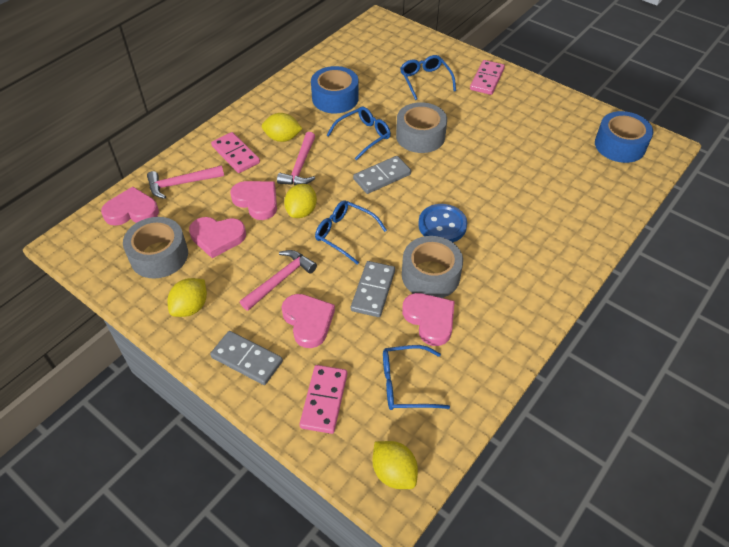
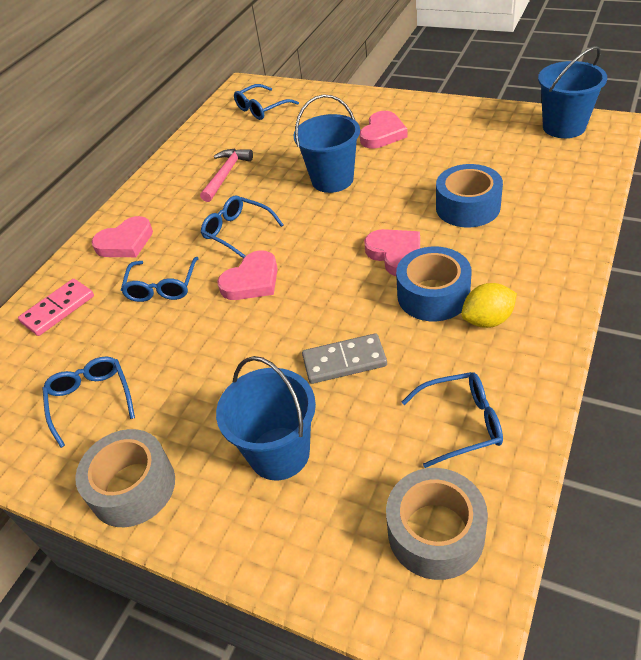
blue bucket: none = 0 -> [216,356,316,480] [294,94,360,193] [538,46,607,138] = 3
blue button: [418,204,467,242] = 1 -> none = 0
blue glasses: [315,200,387,265] [327,106,391,160] [383,345,450,410] [400,55,456,100] = 4 -> [42,357,135,448] [121,257,199,302] [201,195,283,258] [234,84,299,120] [402,372,503,468] = 5
grey domino: [210,331,283,385] [351,261,395,317] [353,156,411,194] = 3 -> [302,333,387,384] = 1
grey tape: [123,217,188,278] [396,102,447,153] [402,236,463,298] = 3 -> [75,429,175,527] [386,468,488,580] = 2
pink domino: [211,132,260,173] [299,365,347,434] [470,60,505,95] = 3 -> [18,279,94,336] = 1
pink hammer: [147,165,224,199] [240,250,317,311] [277,132,315,185] = 3 -> [200,149,253,202] = 1
pink heart: [101,187,159,226] [189,217,246,258] [230,181,277,220] [281,294,335,348] [402,293,455,346] = 5 -> [91,216,153,257] [217,250,278,300] [360,111,408,148] [364,229,420,276] = 4
yellow lemon: [167,278,207,317] [262,113,303,142] [284,184,317,218] [372,441,418,489] = 4 -> [461,283,517,328] = 1

